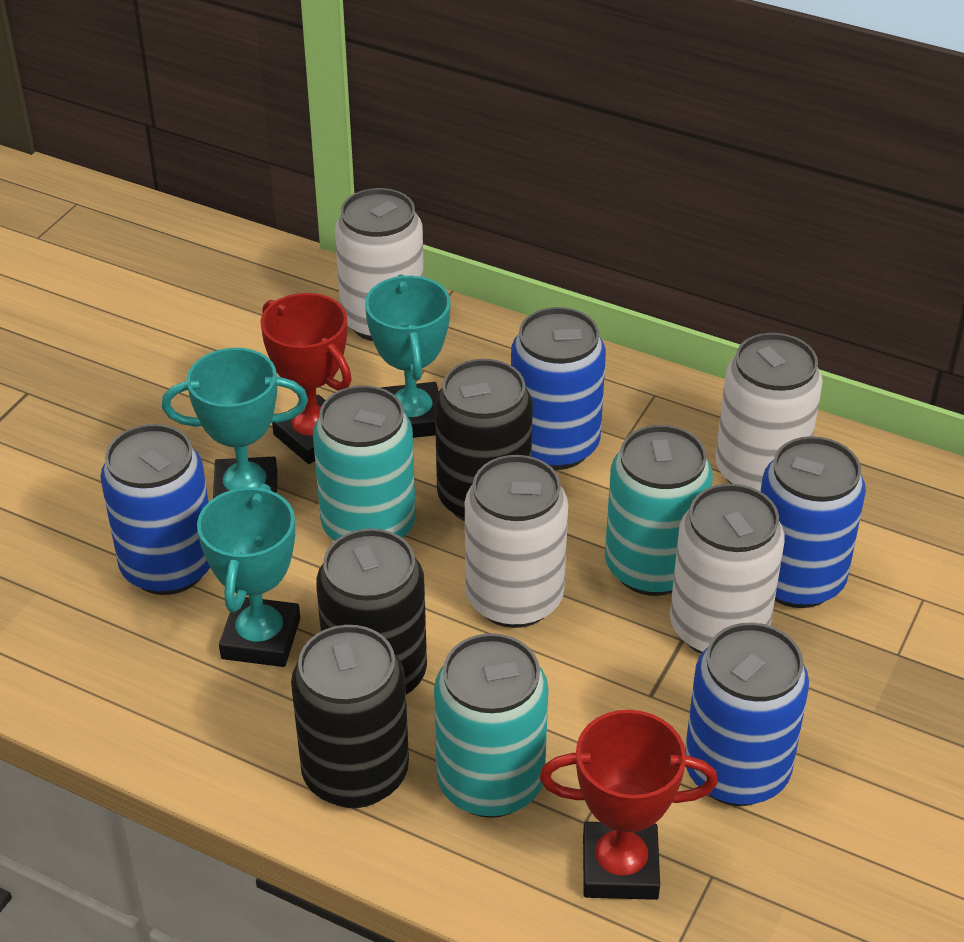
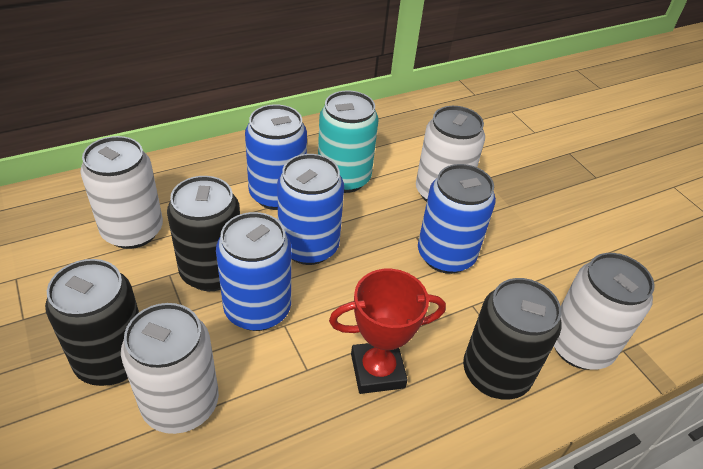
red trophy: [260,293,352,464] [540,710,718,900] = 2 -> [329,269,446,394] = 1
turquoise can: [313,386,415,541] [434,633,549,818] [605,425,713,596] = 3 -> [318,91,379,193] = 1
turquoise trophy: [162,348,308,498] [197,483,300,667] [365,274,450,438] = 3 -> none = 0

